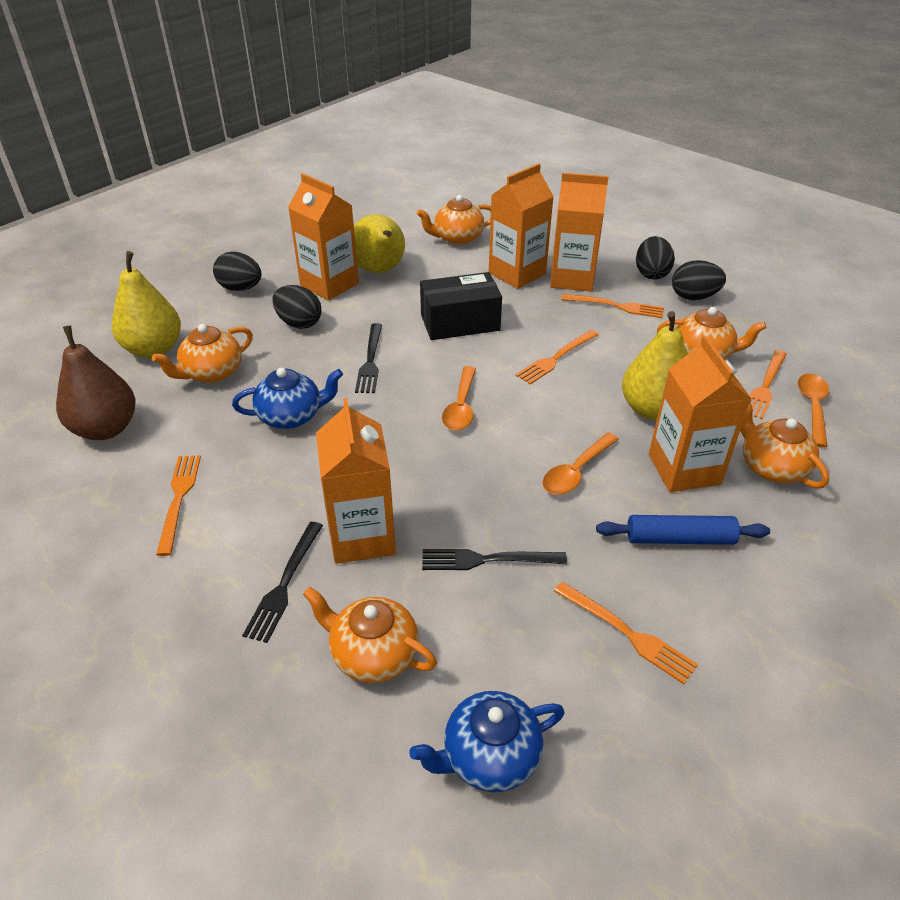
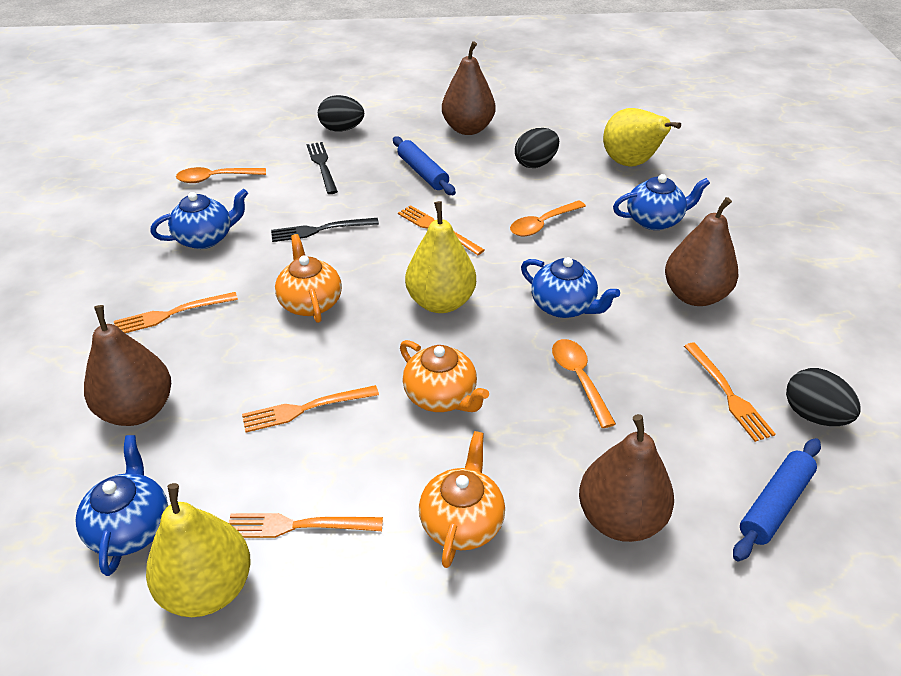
black box: [420,272,502,340] = 1 -> none = 0
black egg: [213,252,261,291] [272,285,321,329] [636,236,675,280] [672,260,726,300] = 4 -> [318,95,364,132] [515,128,559,168] [786,368,861,426] = 3
black fork: [242,522,323,643] [355,323,382,393] [422,549,567,570] = 3 -> [271,218,379,242] [307,142,338,194] = 2
blue rolling pin: [596,515,770,545] = 1 -> [393,136,456,195] [733,438,821,561] = 2
blue teapot: [232,368,343,429] [409,691,564,792] = 2 -> [76,435,168,576] [150,189,248,249] [521,257,620,318] [613,174,710,230] = 4
brown pear: [56,326,136,440] = 1 -> [84,305,171,426] [442,41,495,135] [579,414,674,542] [665,197,738,306] = 4
orange carton: [288,173,359,300] [316,398,396,564] [489,163,554,289] [550,173,609,292] [649,336,751,492] = 5 -> none = 0
orange teapot: [152,324,253,383] [303,587,437,683] [417,195,491,245] [657,307,767,360] [740,402,829,488] = 5 -> [275,234,342,323] [400,340,489,412] [419,431,505,568] = 3

